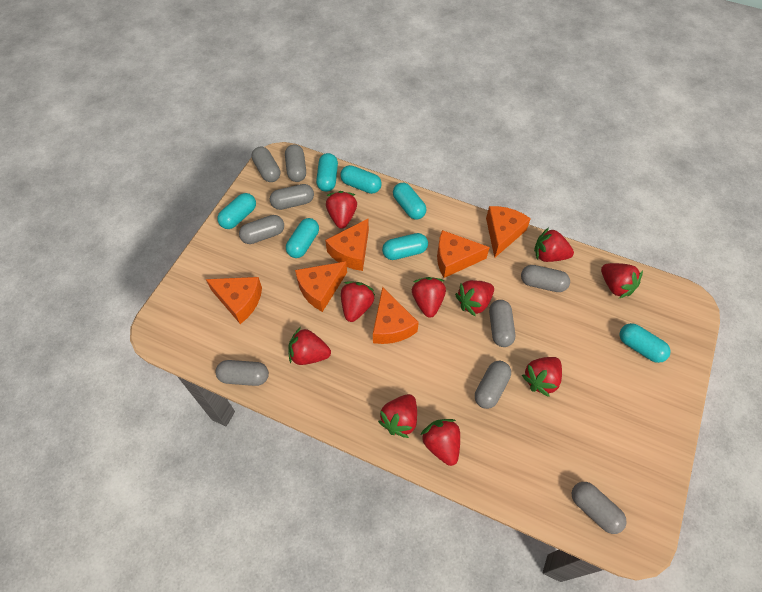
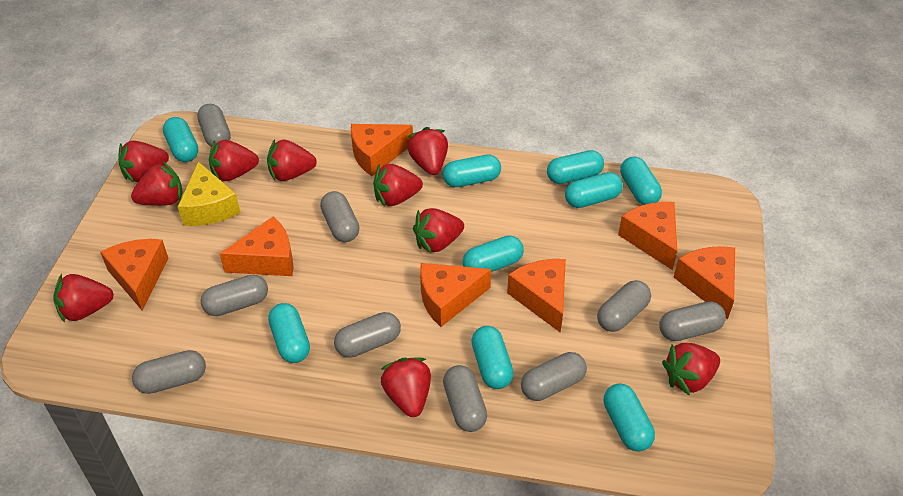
orange cheese: [206,277,262,324] [295,261,347,312] [325,219,369,271] [373,287,419,344] [437,230,490,278] [486,206,531,258] = 6 -> [100,239,169,311] [219,217,293,276] [351,124,413,176] [420,263,491,327] [507,259,566,333] [618,202,678,270] [674,246,735,319] = 7
turquoise capsule: [217,193,256,229] [286,218,319,258] [316,153,338,192] [340,165,382,194] [382,233,428,260] [393,183,426,220] [619,323,671,363] = 7 -> [163,117,198,162] [268,303,310,363] [443,154,501,187] [463,236,524,272] [471,326,514,389] [547,150,604,184] [565,172,623,208] [604,383,655,452] [620,157,662,205] = 9
yellow cheese: none = 0 -> [178,161,240,226] = 1

